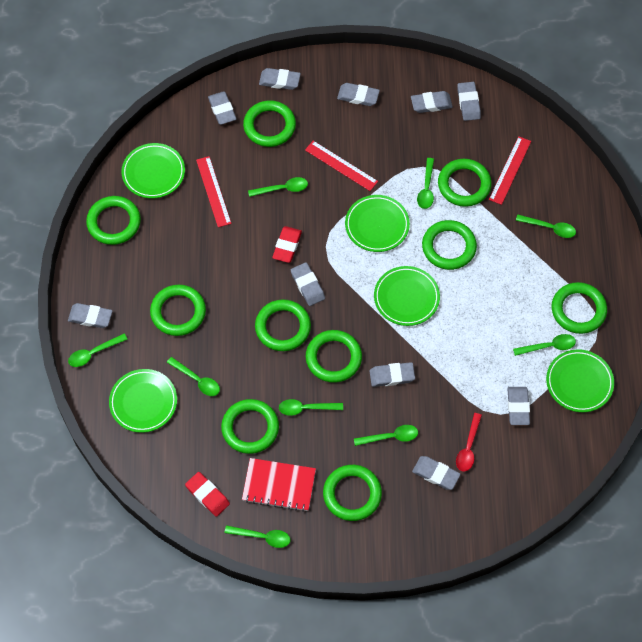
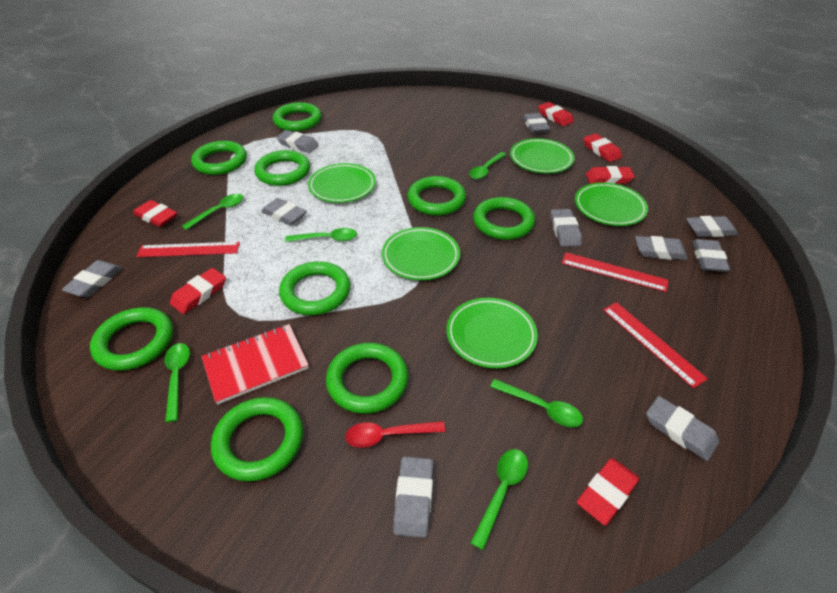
green ring: [86,196,141,245] [150,285,206,336] [221,399,279,454] [243,100,296,147] [255,299,311,351] [306,330,362,383] [323,465,382,521] [422,220,477,270] [438,159,492,207] [551,282,607,334] = 10 -> [90,307,173,371] [191,141,247,175] [211,397,303,482] [254,150,310,186] [273,102,322,131] [279,261,351,315] [326,343,408,414] [407,176,466,216] [473,197,535,240] = 9
green spoon: [68,333,128,367] [167,357,220,396] [224,525,290,548] [248,177,308,197] [279,399,343,416] [354,425,418,446] [417,158,434,209] [513,334,576,356] [516,215,576,238] = 9 -> [164,343,190,422] [182,194,243,230] [285,228,357,242] [469,152,507,179] [471,449,528,550] [490,379,583,427] = 6
red eraser: [185,472,230,517] [272,226,302,263] = 2 -> [133,200,177,227] [170,268,226,314] [538,102,574,126] [577,458,640,525] [584,133,622,162] [586,166,635,184] = 6

